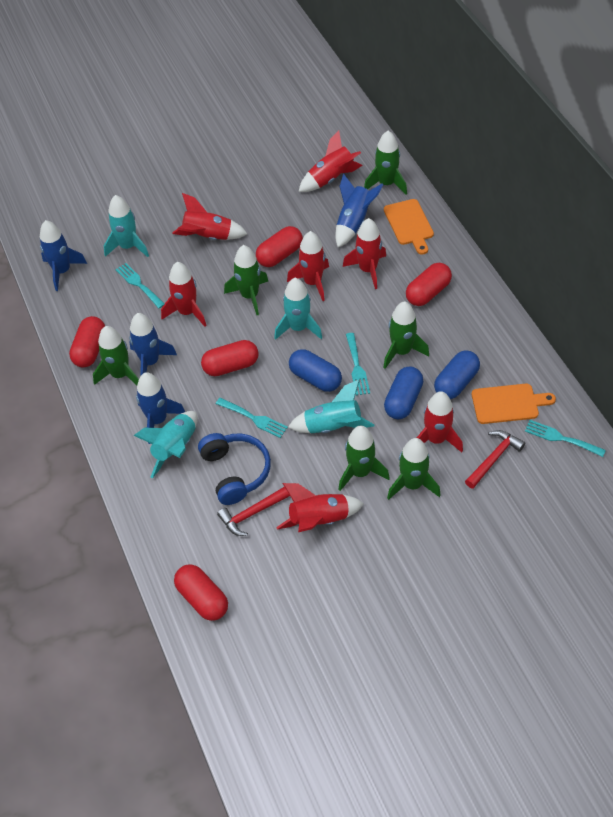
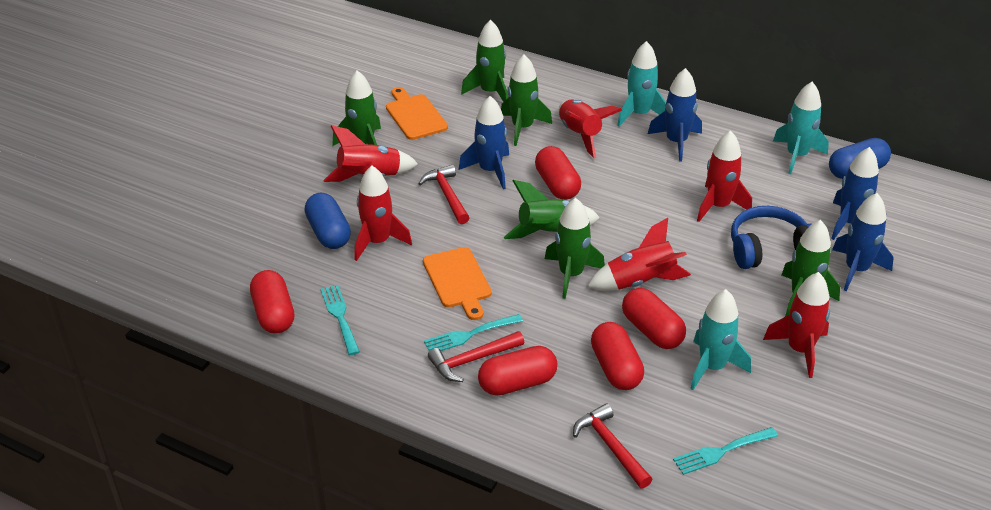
blue capsule: [289,349,342,392] [384,367,423,419] [434,350,480,399] = 3 -> [304,193,351,249] [829,138,891,179] = 2
red hammer: [217,487,290,536] [465,430,525,489] = 2 -> [418,165,470,224] [428,331,524,382] [573,403,653,488] = 3
red rocket: [161,262,207,327] [172,193,247,240] [276,483,364,532] [287,231,329,301] [298,130,363,192] [343,218,386,289] [417,391,463,452] = 7 -> [323,125,418,182] [355,165,412,261] [559,100,622,158] [587,218,691,291] [697,130,752,222] [763,272,830,378] = 6
turquoise fork: [115,263,164,309] [216,398,288,438] [346,333,370,395] [525,420,606,457] = 4 -> [320,285,360,355] [424,314,523,351] [673,427,778,475] = 3
turquoise rocket: [104,195,149,257] [134,411,198,479] [274,278,322,340] [288,380,374,433] = 4 -> [617,41,666,126] [690,289,751,390] [773,82,829,174] = 3

